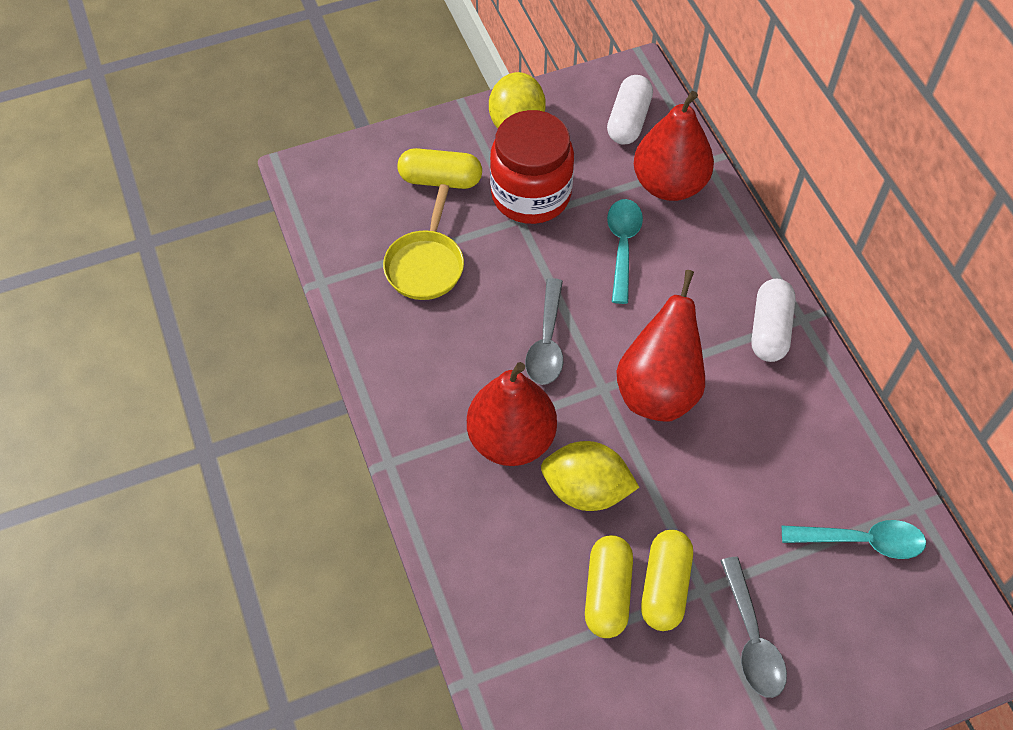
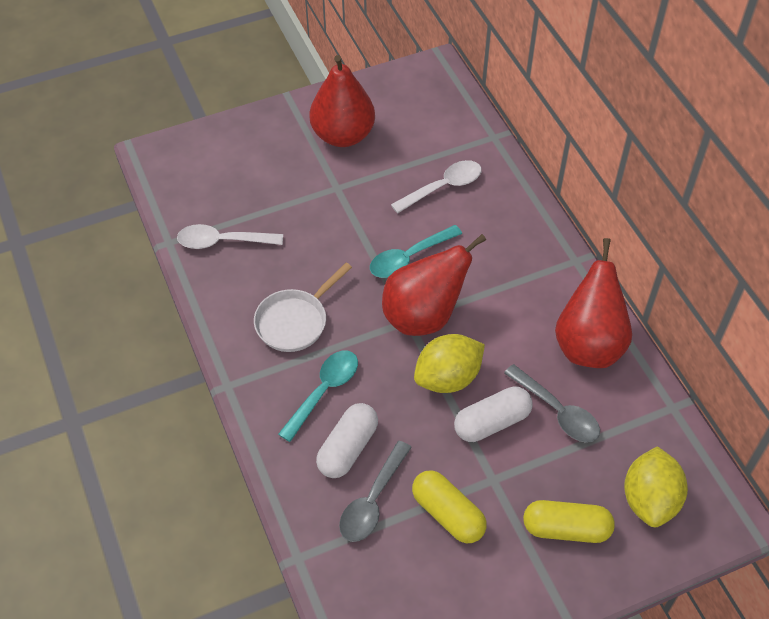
red jar: [490,110,574,224] = 1 -> none = 0
white pan: none = 0 -> [254,263,352,352] = 1
white spoon: none = 0 -> [177,224,283,249] [391,160,482,214] = 2
yellow capsule: [397,148,482,189] [585,535,633,638] [641,530,693,631] = 3 -> [412,470,487,543] [523,500,615,543] = 2
yellow pan: [383,184,464,300] = 1 -> none = 0

